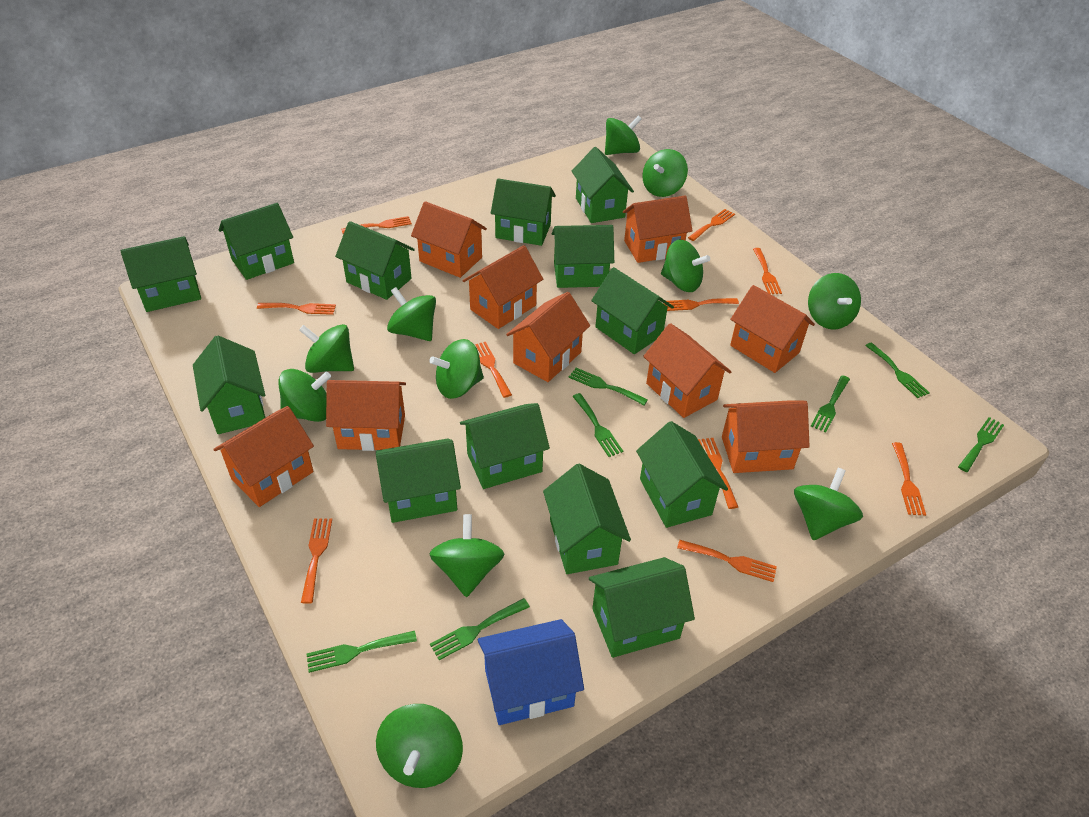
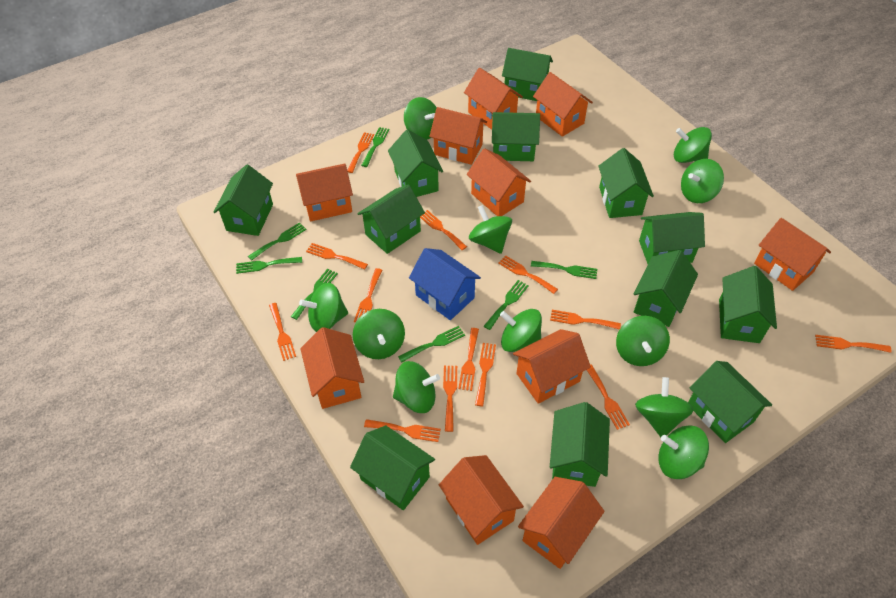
green house: [120,236,201,312] [193,335,265,434] [219,203,294,280] [335,221,415,300] [376,438,461,523] [460,403,550,489] [491,179,556,246] [543,464,631,574] [552,225,614,288] [572,147,634,223] [589,557,695,658] [591,267,674,354] [636,421,728,528] = 13 -> [213,165,273,236] [350,425,435,510] [357,185,425,254] [388,129,443,197] [492,112,540,161] [502,48,553,101] [550,402,610,487] [598,148,654,218] [634,250,698,327] [639,212,705,264] [688,361,772,443] [719,266,777,343] = 12
orange fork: [257,303,336,315] [301,518,332,604] [341,216,412,234] [476,342,512,398] [664,298,739,311] [677,540,777,582] [688,209,735,241] [698,438,738,509] [753,248,782,294] [892,442,926,516] = 10 -> [269,303,296,361] [306,243,368,270] [347,132,374,173] [354,268,382,322] [364,419,441,442] [420,210,467,250] [443,366,457,432] [458,328,479,391] [475,343,496,406] [498,255,558,294] [550,310,621,330] [587,364,630,430] [815,335,891,353] = 13
orange house: [213,406,314,507] [326,380,406,451] [411,201,487,278] [463,245,543,329] [506,292,590,382] [623,196,692,263] [643,323,732,418] [722,400,810,473] [730,285,815,373] = 9 -> [296,163,353,221] [300,327,364,409] [430,107,487,165] [439,455,524,545] [464,68,523,130] [467,148,531,216] [513,329,591,404] [518,477,604,569] [533,72,593,137] [754,218,831,291] = 10

